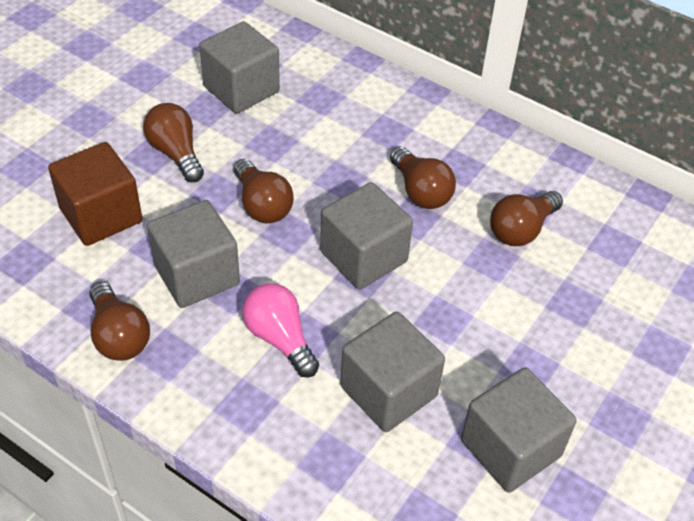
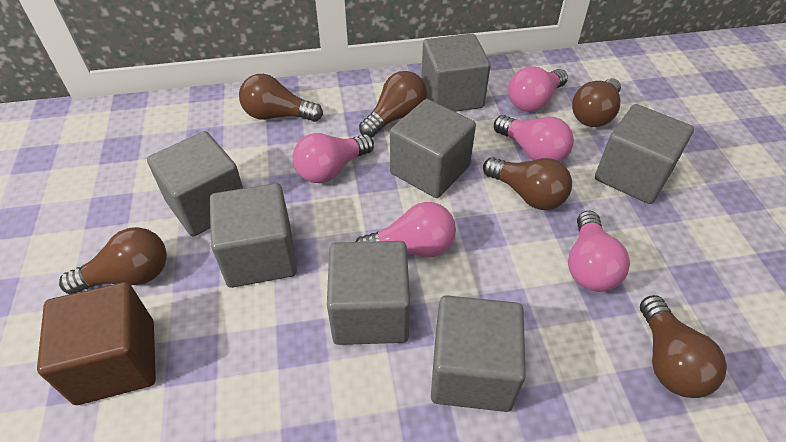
brown light bulb: [89,282,150,361] [143,103,204,182] [234,159,294,223] [390,146,456,209] [490,191,563,246] = 5 -> [59,227,167,294] [239,74,323,122] [359,71,427,138] [483,157,572,210] [572,78,621,127] [640,295,727,398] = 6
grey cube: [147,200,240,308] [199,21,280,114] [320,182,413,290] [340,312,445,432] [461,367,576,493] = 5 -> [147,131,243,237] [210,183,297,288] [327,241,410,345] [390,99,476,198] [421,34,491,112] [431,295,526,412] [595,104,694,204] = 7
pink light bulb: [242,283,319,378] = 1 -> [293,133,374,183] [356,202,456,257] [494,115,574,162] [508,66,568,112] [568,211,630,292] = 5

